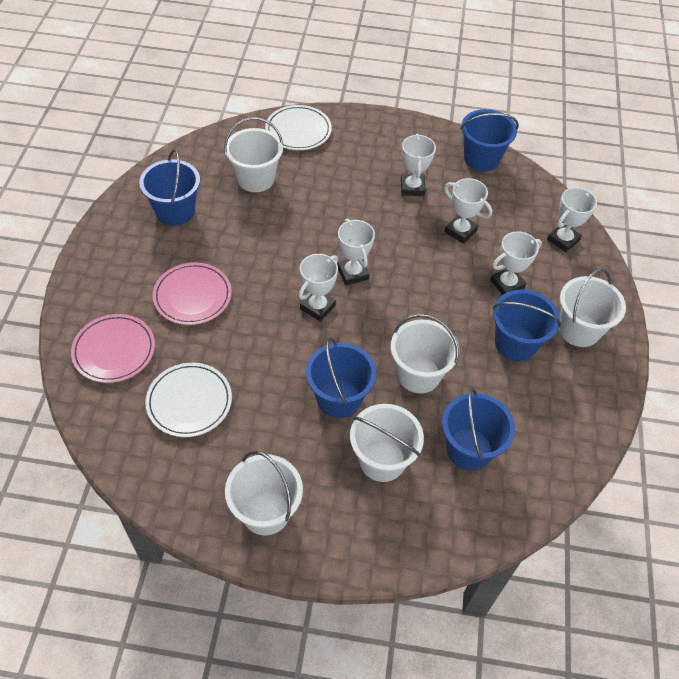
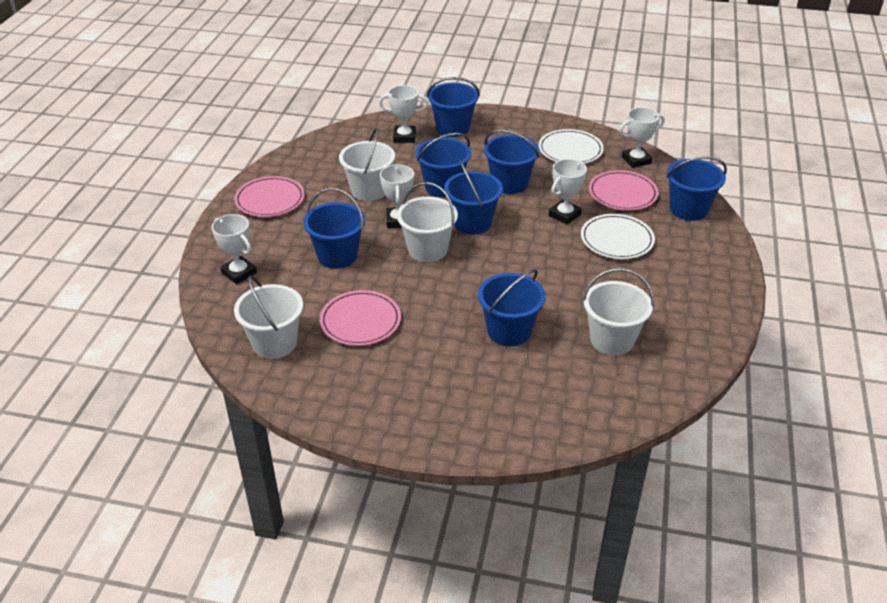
blue bucket: [139,149,200,226] [306,337,376,418] [442,388,515,471] [460,109,519,171] [493,290,561,361] = 5 -> [303,188,365,269] [415,133,471,197] [427,77,480,137] [444,160,503,234] [478,269,545,346] [484,130,540,194] [666,156,727,221] = 7
pink plate: [71,314,155,383] [153,262,231,325] = 2 -> [234,176,305,217] [320,290,401,346] [589,170,659,211] = 3
white bucket: [224,117,283,192] [225,451,303,535] [350,404,424,482] [391,314,459,393] [559,268,626,347] = 5 -> [234,276,303,359] [339,128,395,201] [397,182,458,262] [582,268,654,355] = 4
white trophy: [299,254,338,321] [337,219,375,285] [401,134,436,196] [444,178,492,244] [490,231,542,295] [547,187,597,252] = 6 -> [212,214,257,284] [379,85,428,143] [380,164,414,228] [549,159,587,225] [619,107,665,168] = 5

